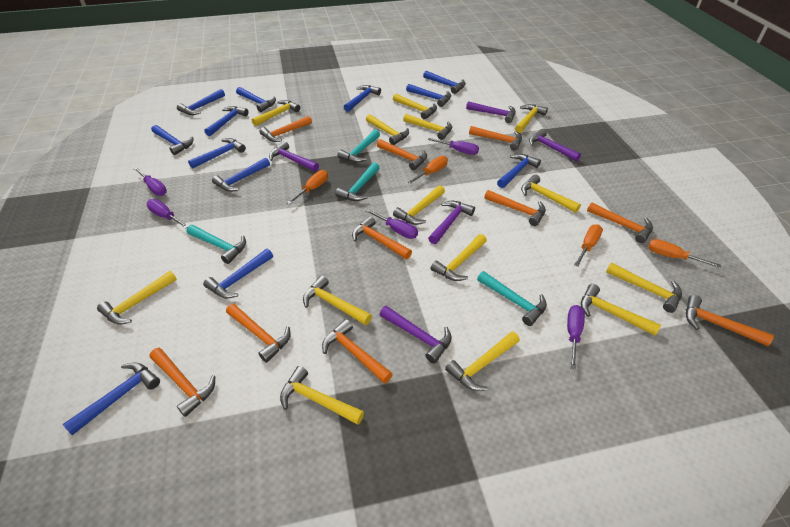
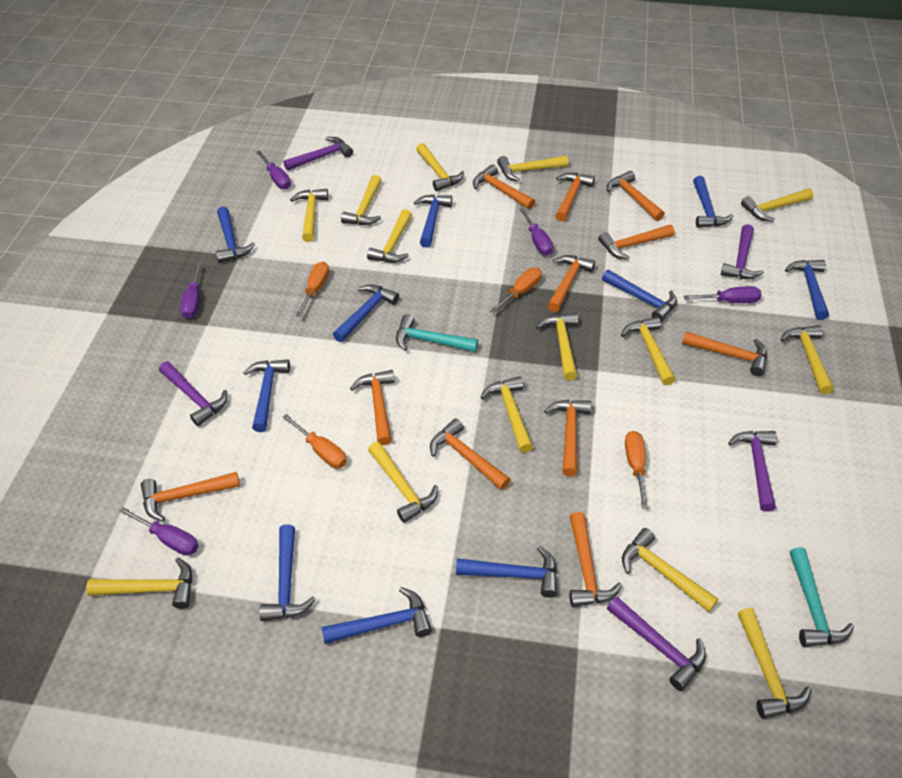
blue hammer: [63,363,160,435] [151,125,194,155] [177,89,225,115] [188,138,246,169] [203,249,273,299] [204,106,249,136] [212,157,270,192] [236,87,276,112] [344,85,381,112] [406,84,451,107] [423,71,466,94] [497,154,541,188] = 12 -> [216,206,255,263] [243,360,290,432] [259,524,316,621] [322,587,432,644] [333,284,399,342] [414,195,452,248] [456,546,557,598] [602,270,677,322] [693,176,733,228] [785,260,829,320] = 10
orange hammer: [149,348,215,417] [226,304,291,363] [259,116,312,142] [322,319,393,384] [352,216,412,259] [377,139,427,170] [469,126,522,151] [484,190,546,226] [587,202,653,243] [686,295,774,346] = 10 -> [141,472,240,521] [350,370,395,446] [430,418,511,490] [473,164,535,209] [544,400,592,477] [547,255,595,312] [555,173,595,222] [569,512,622,607] [598,225,675,260] [607,171,665,221] [682,332,767,376] = 11
turquoise hammer: [186,225,246,264] [335,162,380,201] [337,129,380,163] [477,271,547,326] = 4 -> [396,314,478,352] [790,547,854,647] = 2

